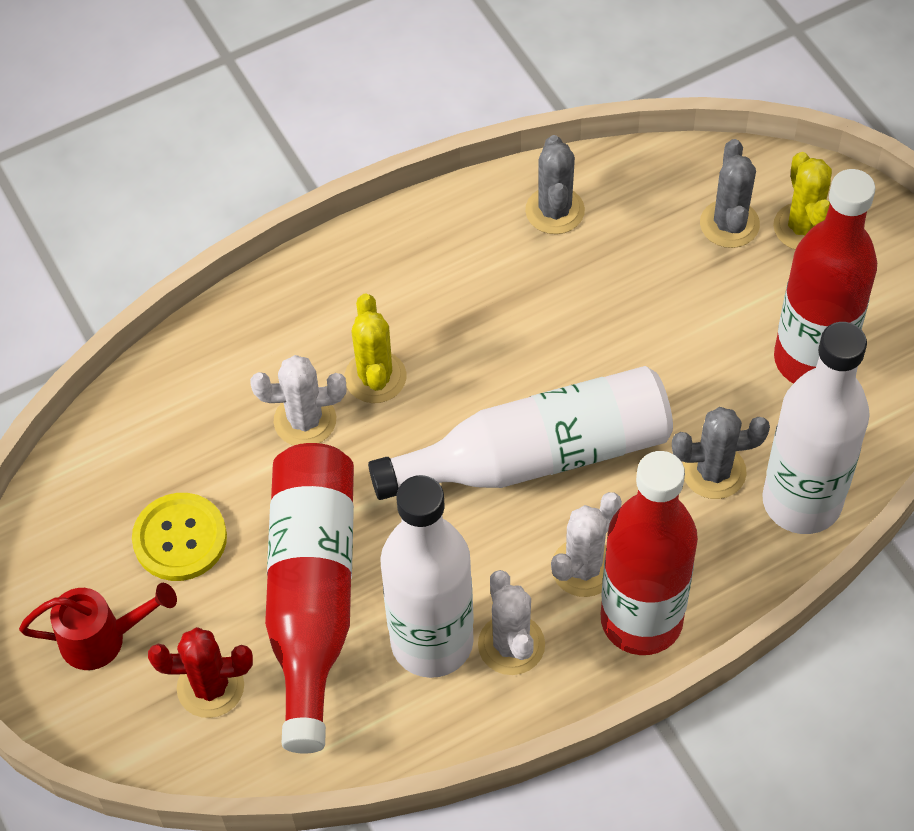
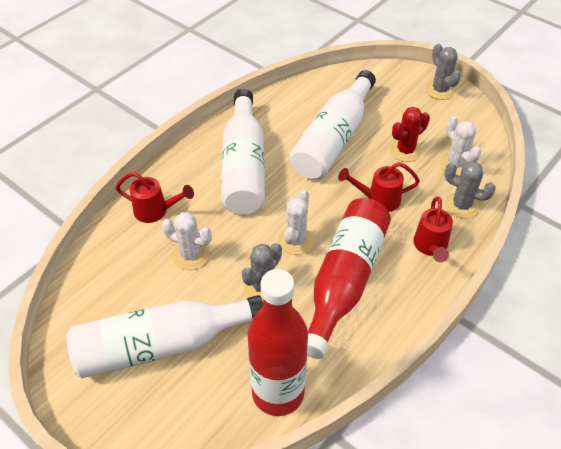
red bottle: [265,443,354,754] [601,451,698,655] [774,169,877,383] = 3 -> [247,269,308,416] [307,198,391,359] = 2
red watering can: [19,583,177,670] = 1 -> [116,172,194,223] [338,162,420,212] [413,197,453,262] = 3
yellow button: [132,493,227,581] = 1 -> none = 0
yellow cactus: [345,293,406,403] [773,152,832,250] = 2 -> none = 0

